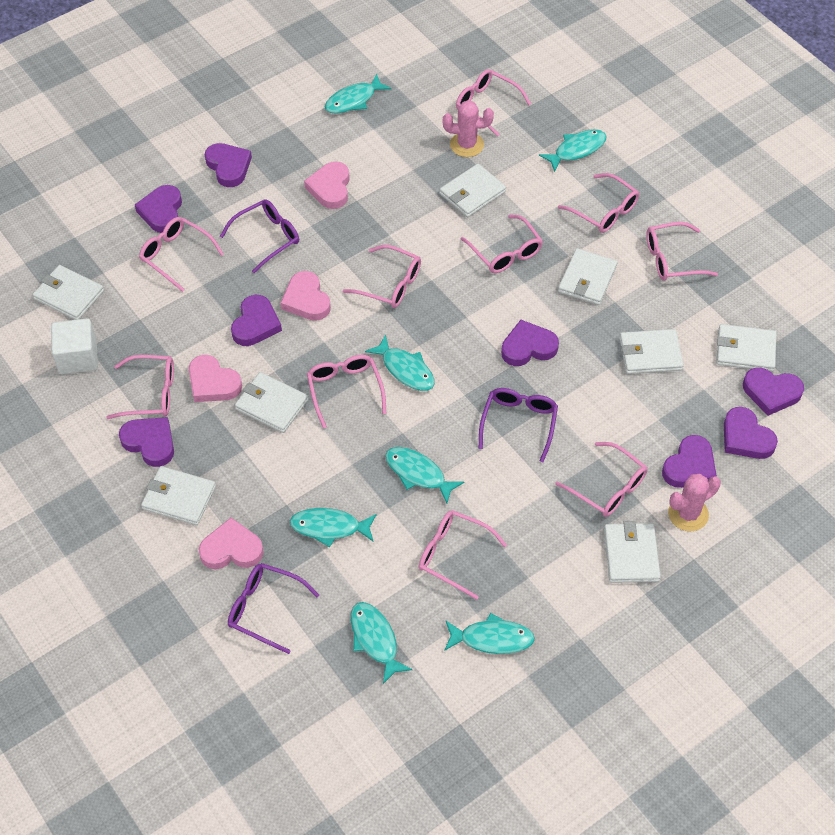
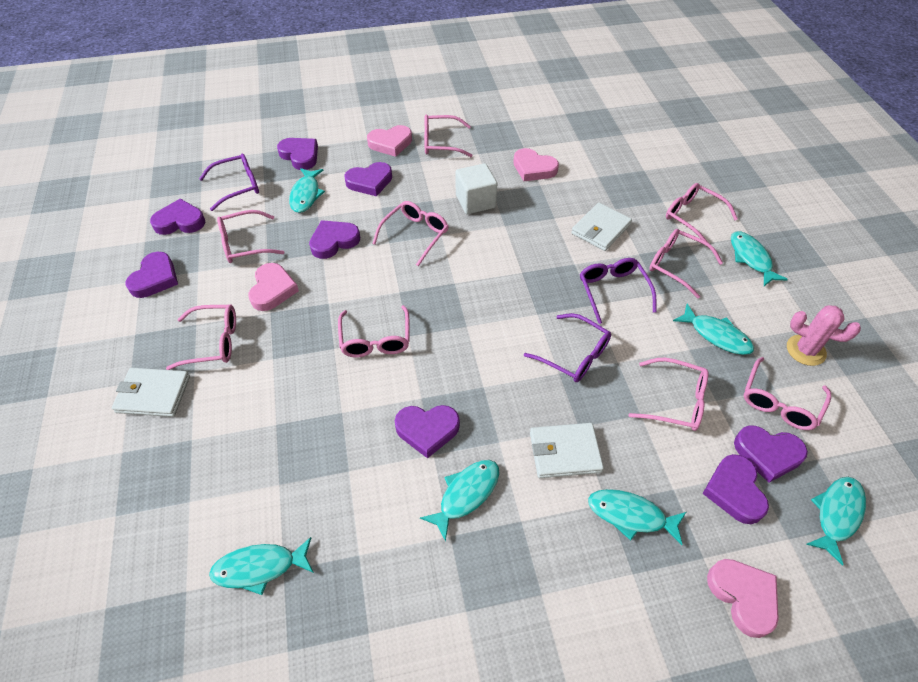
pink cactus: [443,100,494,157] [668,474,721,531] = 2 -> [787,305,861,366] = 1
pink glasses: [106,355,174,419] [139,217,224,292] [307,355,386,429] [343,245,421,308] [419,510,507,600] [456,69,531,136] [461,214,543,273] [555,442,647,517] [558,173,639,233] [646,222,718,281] = 10 -> [166,305,236,370] [217,210,284,263] [338,305,409,357] [372,201,449,266] [424,115,473,157] [629,358,708,431] [649,229,723,298] [666,183,738,242] [744,357,831,430] = 9
white wallet: [33,265,104,320] [141,466,216,525] [235,372,308,433] [440,163,506,217] [558,248,617,305] [604,521,661,583] [620,329,684,374] [716,324,776,372] = 8 -> [112,368,190,417] [530,423,604,478] [571,203,632,251] = 3

